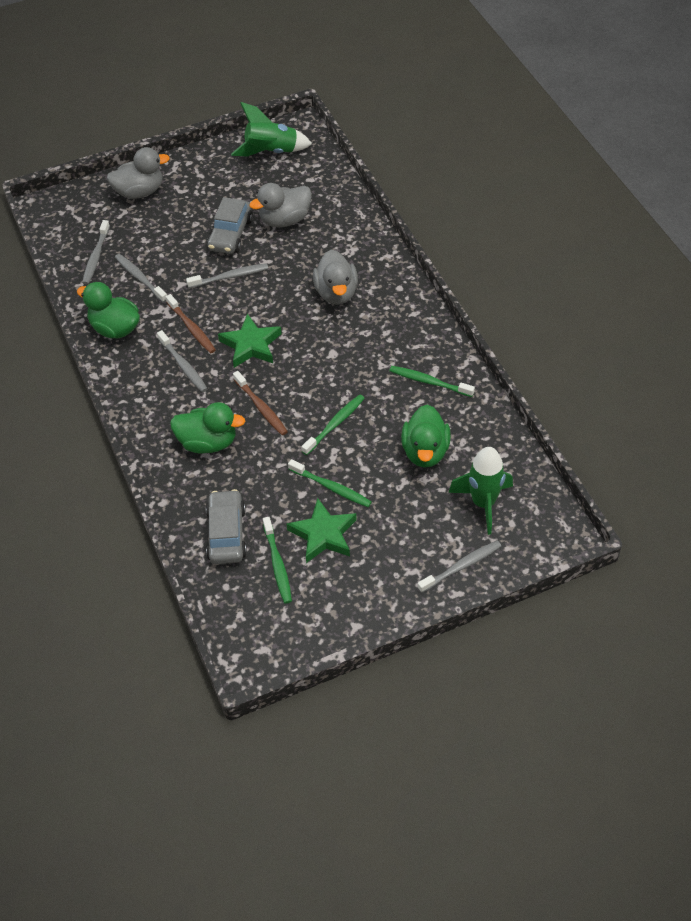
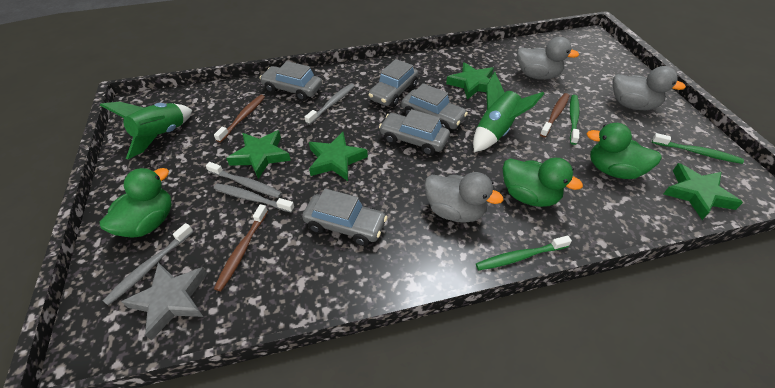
brown toothbrush: [166,294,216,353] [233,371,288,435] = 2 -> [214,95,265,142] [214,204,268,291] [540,93,569,137] = 3
green star: [218,314,282,368] [287,498,357,563] = 2 -> [226,130,291,179] [309,132,368,181] [446,62,494,100] [664,163,743,220] = 4
green toothbrush: [263,517,292,604] [288,459,372,507] [301,394,365,455] [389,366,475,397] = 4 -> [476,235,572,271] [570,95,580,145] [652,133,744,164] = 3
grey car: [206,489,247,564] [207,197,253,254] = 2 -> [260,61,322,101] [302,188,388,246] [368,59,418,107] [379,109,450,156] [401,83,468,130] = 5
grey star: none = 0 -> [121,262,207,341] = 1
grey toothbrush: [82,220,110,284] [115,254,167,303] [157,330,208,392] [186,263,268,288] [417,540,501,593] = 5 -> [103,223,193,306] [206,162,282,198] [214,183,295,213] [305,83,355,125] = 4

